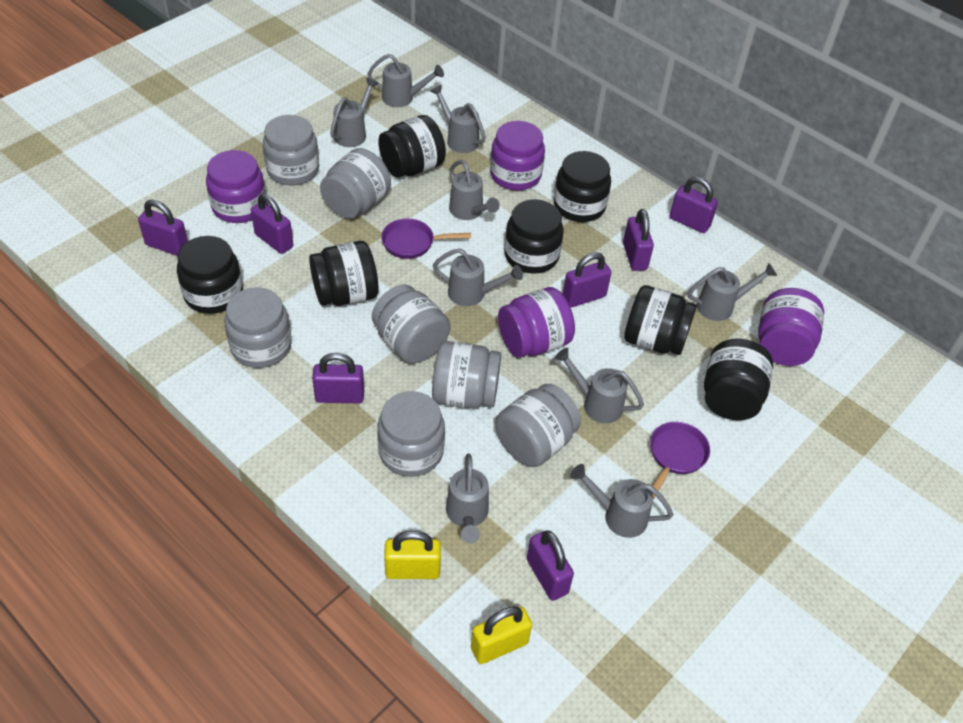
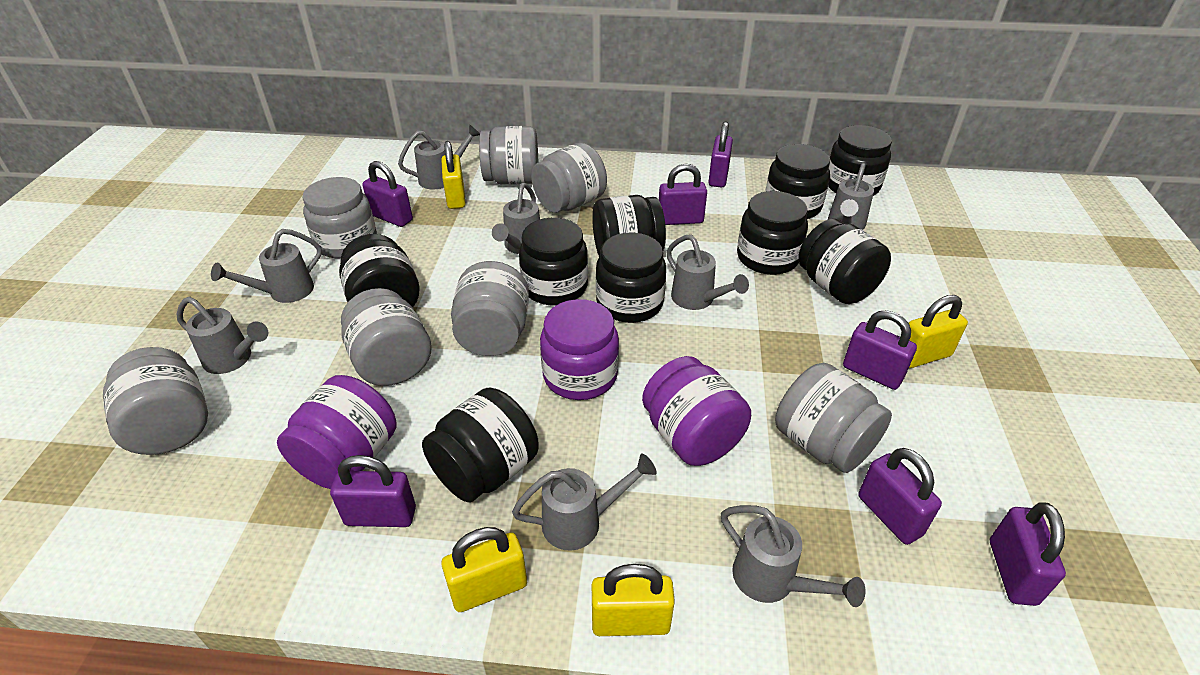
black jar: [177,236,243,314] [309,241,378,306] [378,115,446,178] [504,199,564,274] [554,151,611,222] [624,285,697,355] [704,339,773,420] = 7 -> [339,234,420,307] [422,388,539,502] [519,218,588,306] [592,195,666,256] [596,233,666,323] [737,191,808,275] [765,144,830,219] [798,219,891,304] [828,125,892,196] = 9
grey watering can: [330,77,379,147] [367,54,444,107] [431,85,486,153] [433,248,523,306] [446,454,489,543] [449,160,500,220] [555,348,644,423] [570,464,674,538] [688,263,777,321] = 9 -> [177,297,269,374] [211,229,322,303] [398,125,480,190] [492,183,540,254] [512,453,657,551] [666,235,749,310] [721,505,865,607] [828,163,874,230] = 8
purple jar: [206,150,266,223] [490,121,545,191] [498,287,575,358] [758,288,824,366] = 4 -> [277,375,397,489] [540,299,619,400] [642,356,751,466] = 3
purple pan: [381,218,471,259] [650,422,710,500] = 2 -> none = 0
yellow padlock: [384,531,441,579] [471,606,532,664] = 2 -> [441,141,466,209] [441,527,527,612] [592,564,675,636] [909,295,968,368] = 4

